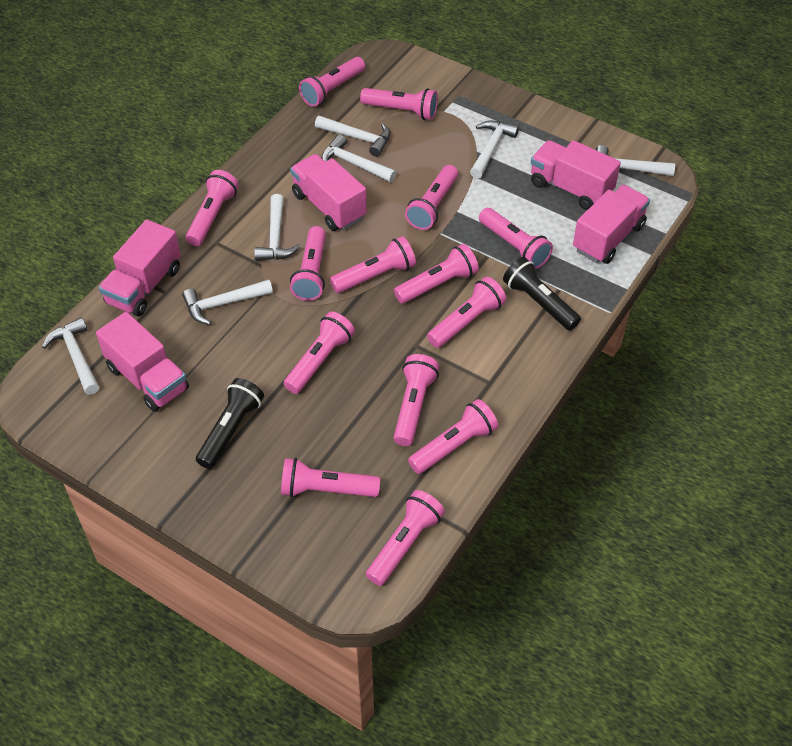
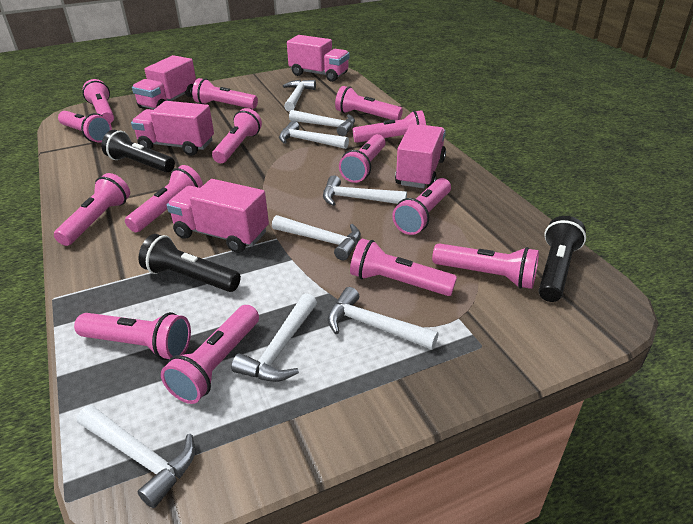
black flashlight: [196,378,264,469] [503,257,581,331] = 2 -> [101,130,175,173] [138,234,241,292] [539,216,586,302] = 3
white hammer: [42,317,99,395] [182,280,273,325] [254,194,300,261] [315,116,390,157] [321,134,396,182] [470,120,519,178] [596,145,675,176] = 7 -> [77,405,195,508] [231,293,317,382] [272,215,361,260] [279,121,349,149] [283,80,316,111] [289,110,355,136] [323,175,407,206] [327,287,439,350] = 8

